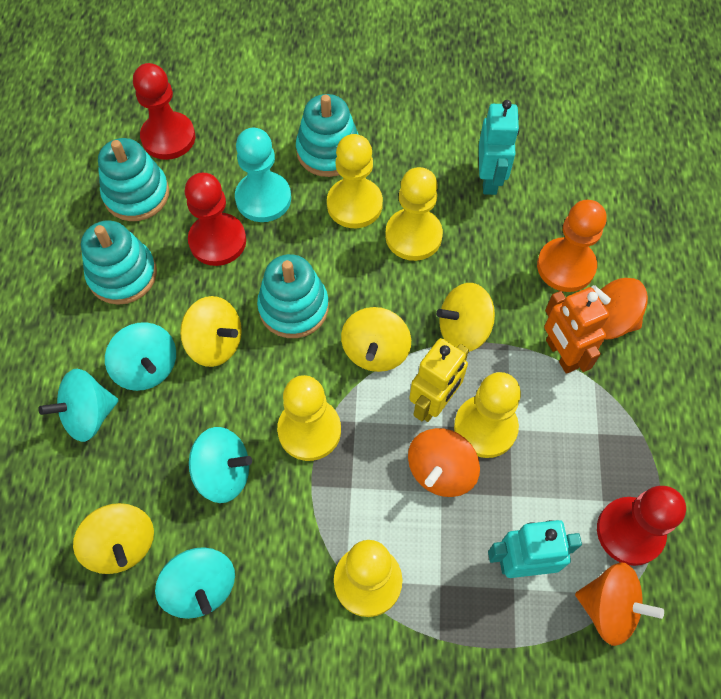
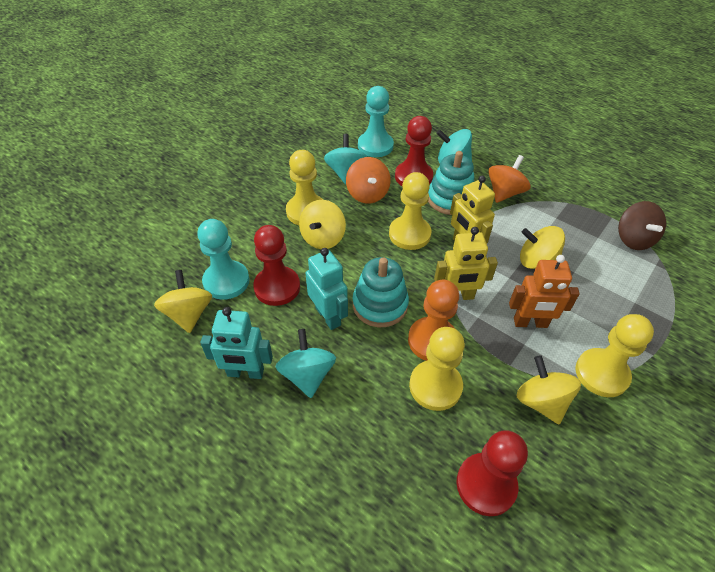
brown spinning top: none = 0 -> [618,201,666,250] = 1
orange spinning top: [408,428,480,497] [575,562,664,646] [591,278,648,340] = 3 -> [346,157,391,204] [488,155,531,203] = 2
turquoise pawn: [235,128,291,222] = 1 -> [197,219,250,300] [358,86,394,157] = 2
turquoise spinning top: [38,369,119,442] [105,322,176,391] [155,547,235,619] [189,427,252,503] = 4 -> [275,329,336,398] [324,134,367,184] [436,129,472,163] = 3
turquoise stacking toy: [81,220,157,305] [98,138,169,221] [257,254,329,338] [296,94,359,177] = 4 -> [352,257,409,327] [428,151,474,215] = 2
yellow pawn: [277,375,341,461] [327,134,383,228] [334,540,403,617] [385,167,443,261] [454,372,521,458] = 5 -> [286,150,323,225] [389,172,432,250] [409,327,465,411] [575,314,654,397] = 4
yellow robot: [409,338,469,422] = 1 -> [434,227,498,300] [450,175,495,243] = 2

